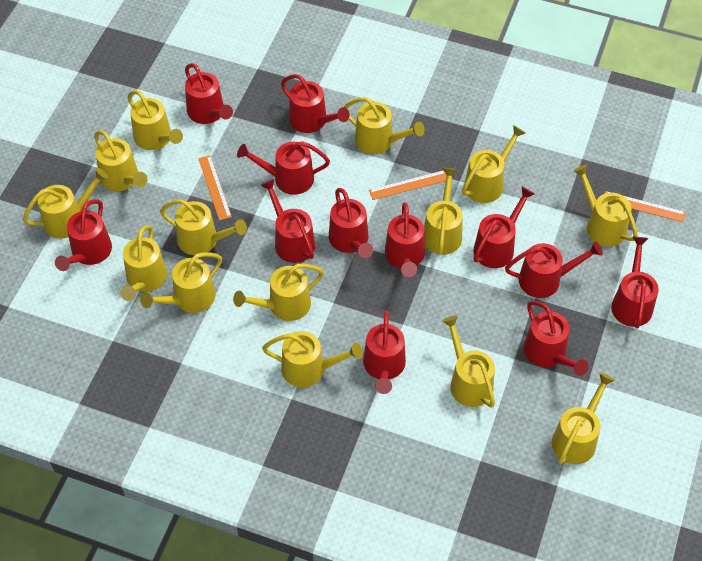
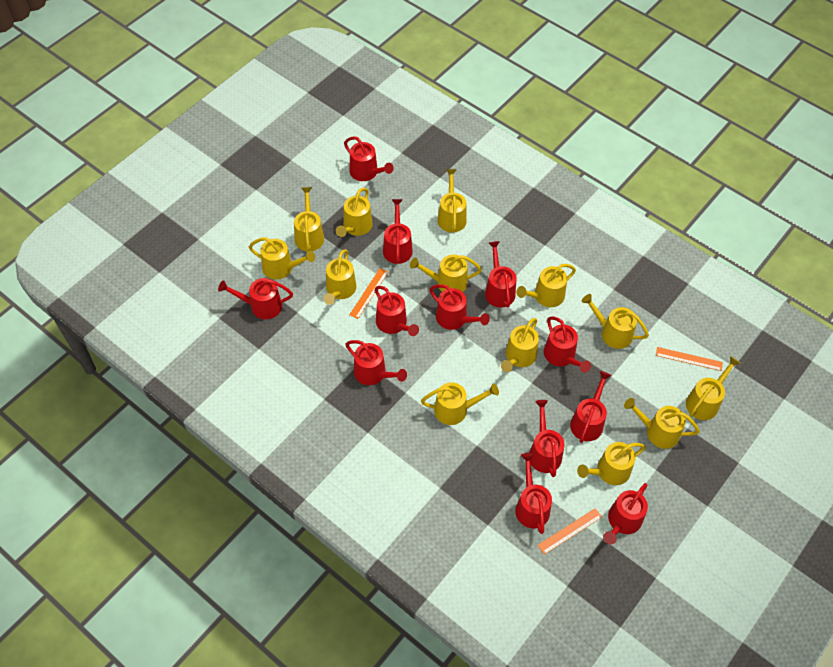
yellow watering can: [23,168,108,239] [94,130,148,191] [120,225,167,301] [127,90,183,150] [140,253,222,313] [160,199,247,255] [233,263,324,321] [262,331,363,387] [344,97,425,154] [424,168,463,255] [442,316,495,408] [462,125,525,203] [552,373,615,464] [573,165,638,246] = 14 -> [249,237,315,279] [294,187,324,251] [323,249,357,305] [336,188,373,237] [410,255,482,292] [421,382,499,425] [438,169,467,233] [501,318,539,372] [516,264,576,307] [577,442,646,485] [582,294,649,349] [624,398,700,449] [686,356,741,420] = 13

